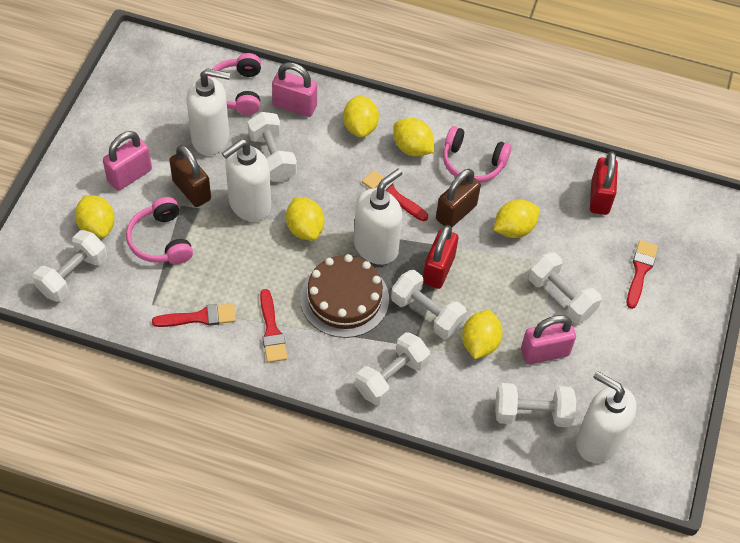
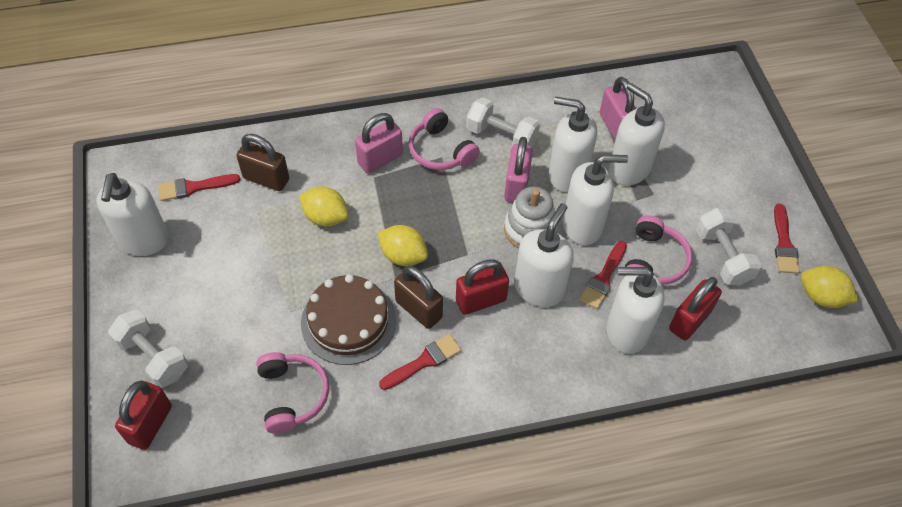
red padlock: [423,225,458,289] [590,151,618,215] = 2 -> [115,380,172,450] [456,259,509,315] [669,277,722,341] = 3
white dumbbell: [33,230,107,302] [248,112,297,182] [355,332,430,405] [391,270,467,339] [495,383,576,427] [528,252,602,323] = 6 -> [108,310,188,388] [466,98,540,147] [696,208,762,285] = 3
white soap dispenser: [187,68,230,156] [222,139,271,222] [354,168,402,265] [576,371,637,463] = 4 -> [96,173,169,256] [514,203,574,307] [549,96,597,192] [563,155,628,245] [606,267,664,354] [608,83,665,185] = 6
white stacking toy: none = 0 -> [504,187,558,248] = 1
yellow lemon: [75,195,115,238] [286,197,324,241] [343,95,379,137] [394,118,434,156] [462,310,503,359] [493,199,539,238] = 6 -> [299,187,349,227] [378,225,428,266] [801,266,859,308] = 3

